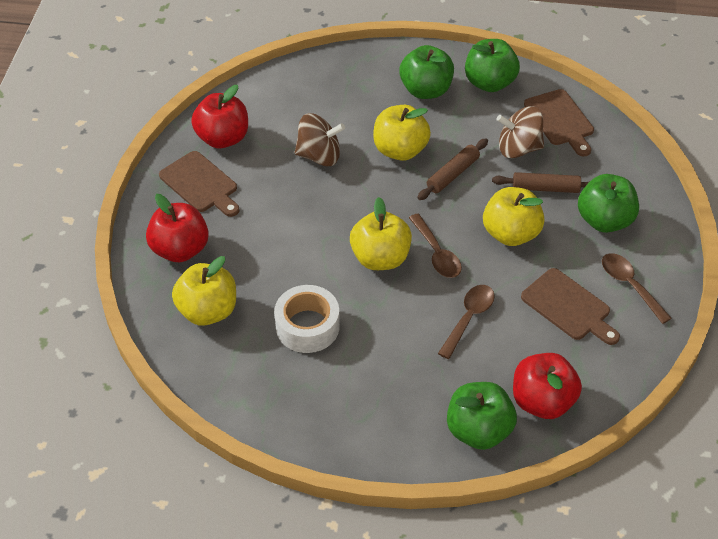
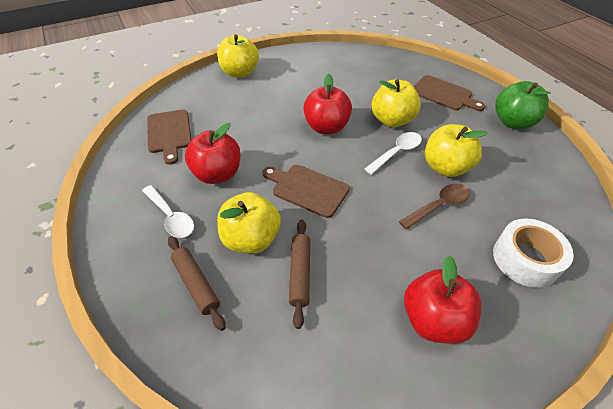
brown spinning top: [294,113,345,166] [497,106,544,158] = 2 -> none = 0
brown spoon: [409,214,462,278] [438,285,495,359] [602,253,672,324] = 3 -> [399,184,470,229] = 1
green apple: [399,45,454,99] [447,382,517,450] [465,39,520,92] [578,174,639,233] = 4 -> [495,81,551,129] = 1
white spoon: none = 0 -> [142,185,194,238] [365,132,422,175] = 2

